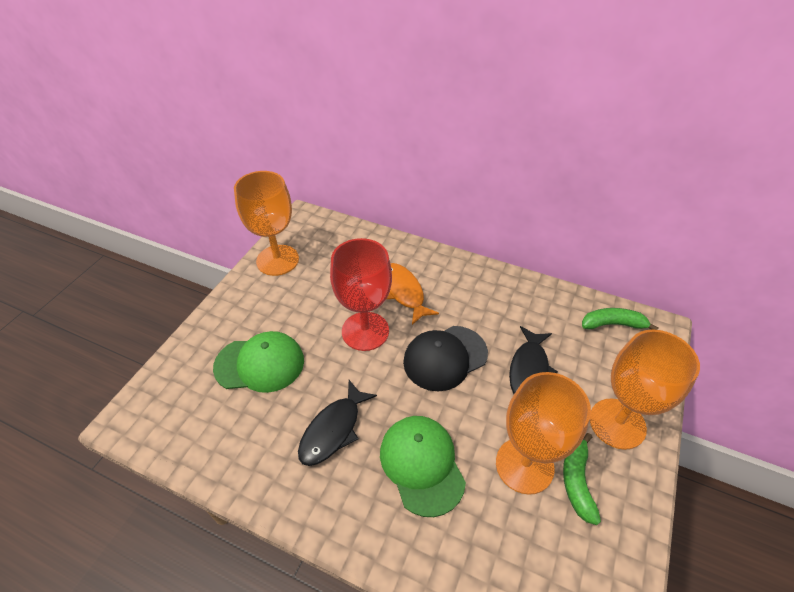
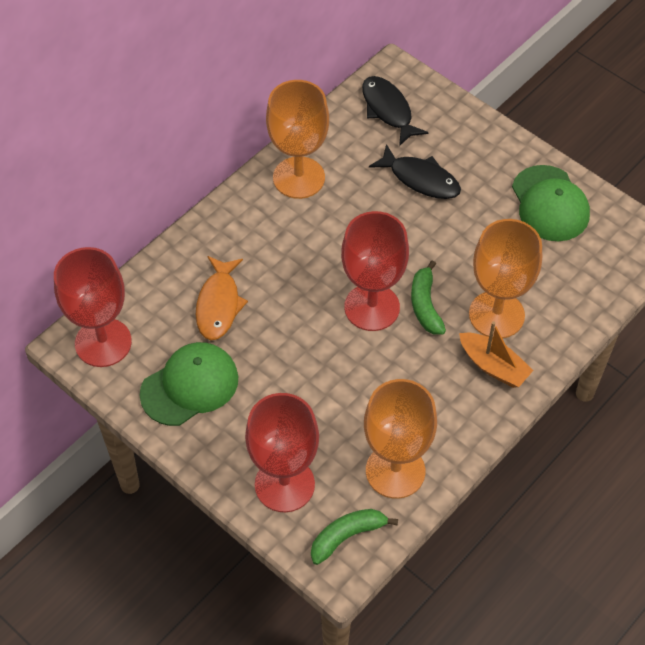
black cap: [403,326,488,392] = 1 -> none = 0
orange boat: none = 0 -> [459,321,534,388] = 1
red goblet: [330,238,392,351] = 1 -> [54,247,132,367] [245,393,319,512] [341,211,409,331] = 3

